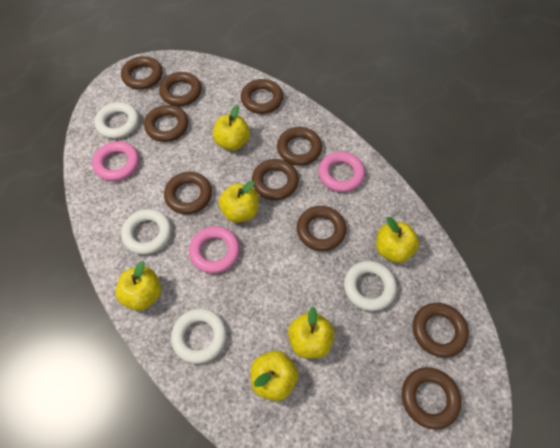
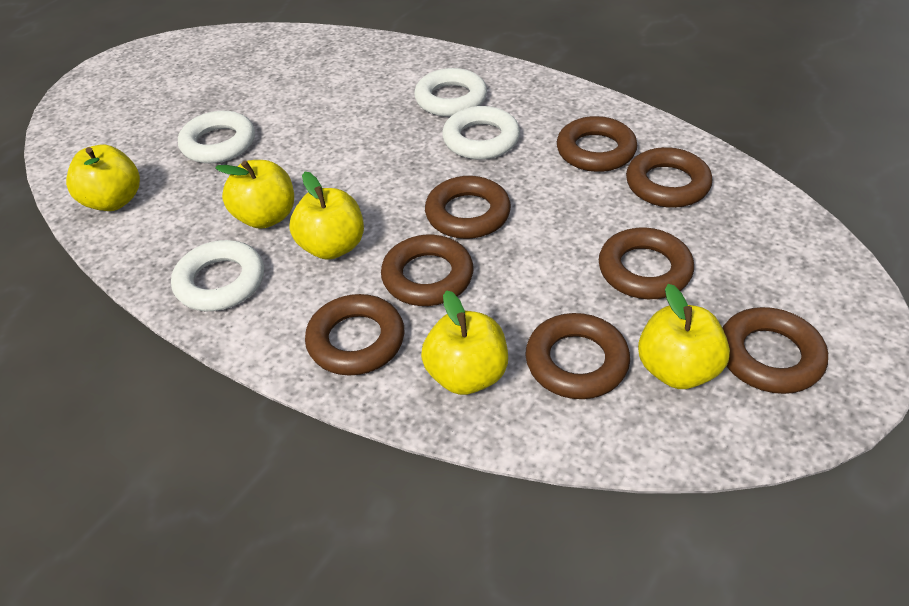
brown ring: [121,56,163,90] [144,105,188,142] [159,72,202,106] [164,172,212,214] [241,79,283,114] [252,159,299,200] [277,127,322,166] [297,206,346,251] [402,367,461,430] [413,303,469,357] = 10 -> [305,294,404,376] [381,235,474,306] [425,176,511,239] [525,313,630,399] [557,116,637,172] [599,228,694,299] [626,147,712,208] [722,307,828,394] = 8
pink ring: [92,141,139,181] [189,226,240,274] [318,151,365,192] = 3 -> none = 0
yellow apple: [115,261,161,311] [213,105,250,151] [219,181,259,223] [251,350,299,401] [288,307,335,359] [376,217,419,263] = 6 -> [66,145,140,211] [215,160,294,229] [289,172,364,260] [421,290,508,395] [638,284,730,389] = 5

